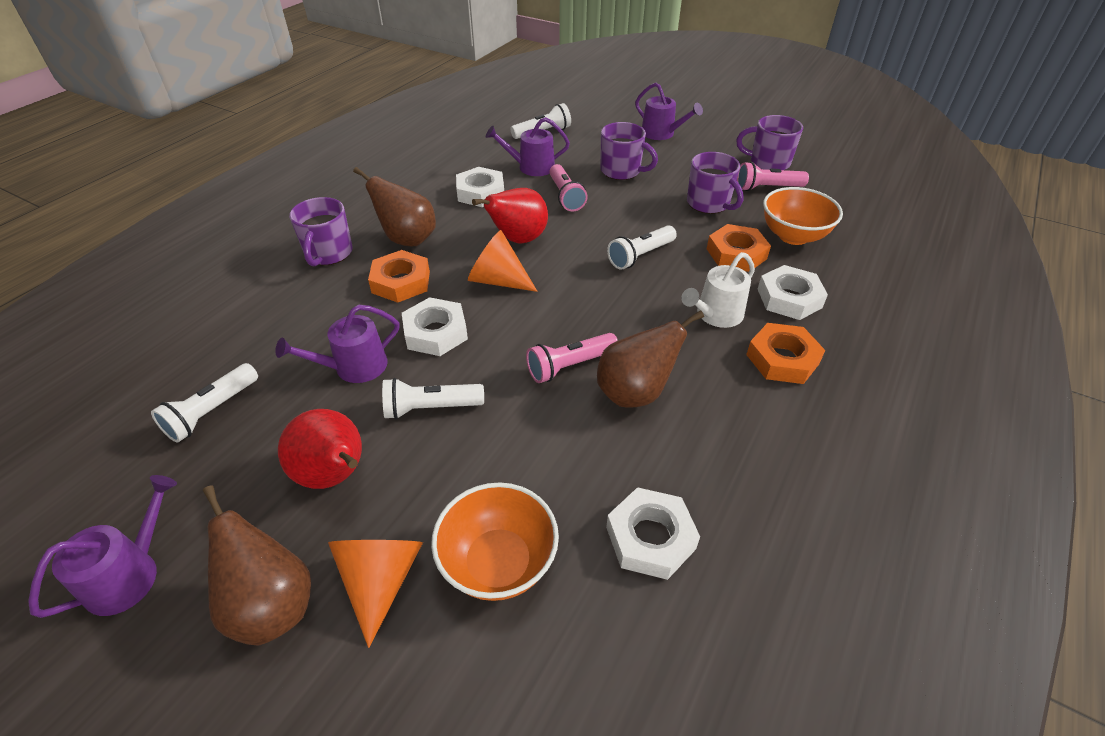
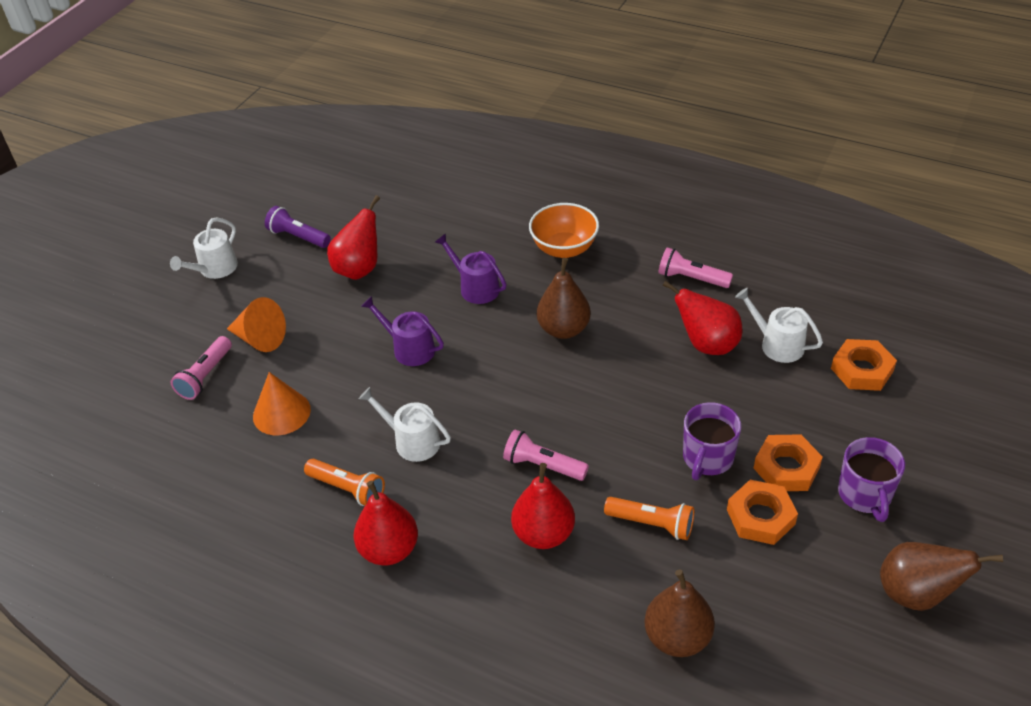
orange bowl: [431,482,559,601] [763,187,843,245] = 2 -> [529,203,599,258] = 1
orange flashlight: none = 0 -> [304,459,385,506] [604,497,694,540] = 2
purple flashlight: none = 0 -> [265,206,331,248] = 1
purple mug: [289,197,353,266] [600,122,658,180] [687,152,744,214] [736,115,803,170] = 4 -> [683,402,741,480] [838,437,905,522] = 2
purple watering can: [28,475,177,618] [275,305,399,383] [486,117,570,176] [635,83,703,140] = 4 -> [361,296,444,366] [435,233,507,304] = 2
red pear: [278,409,362,489] [472,188,548,243] = 2 -> [327,195,380,280] [354,480,418,565] [511,463,575,549] [662,281,742,355] = 4
white flashlight: [151,363,258,443] [382,378,484,419] [510,103,571,139] [607,225,677,270] = 4 -> none = 0
white nut: [402,297,468,356] [456,167,504,207] [606,487,700,580] [758,265,828,320] = 4 -> none = 0
white watering can: [681,252,755,328] = 1 -> [170,218,238,279] [359,387,451,462] [735,288,823,363] = 3

